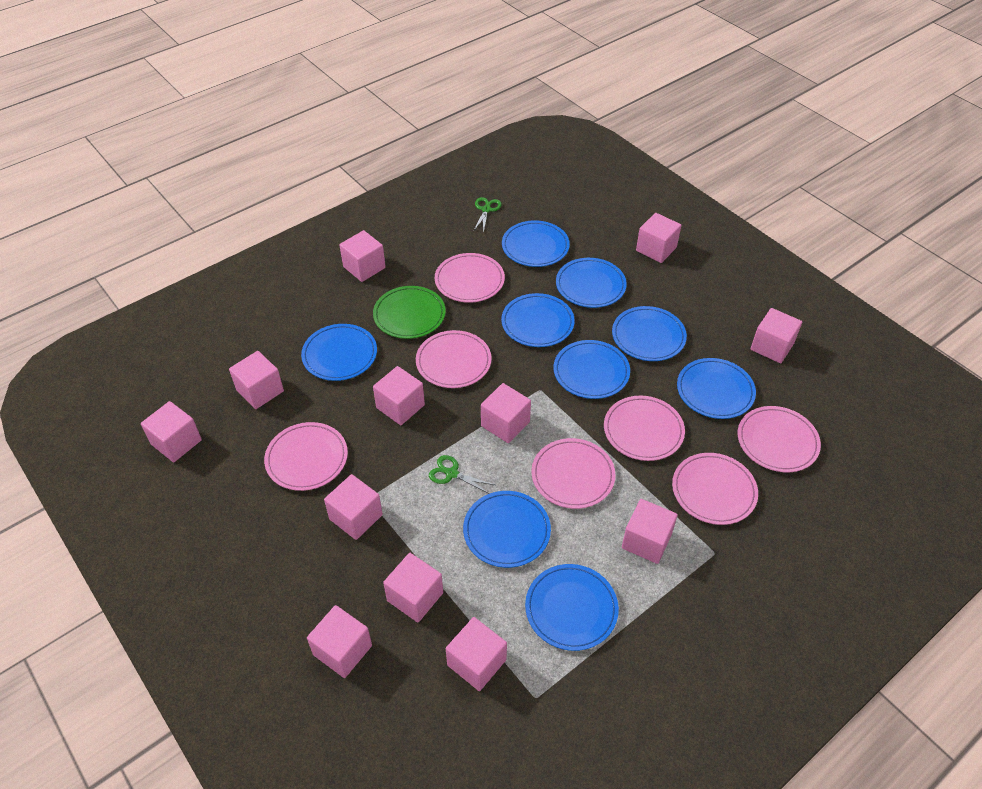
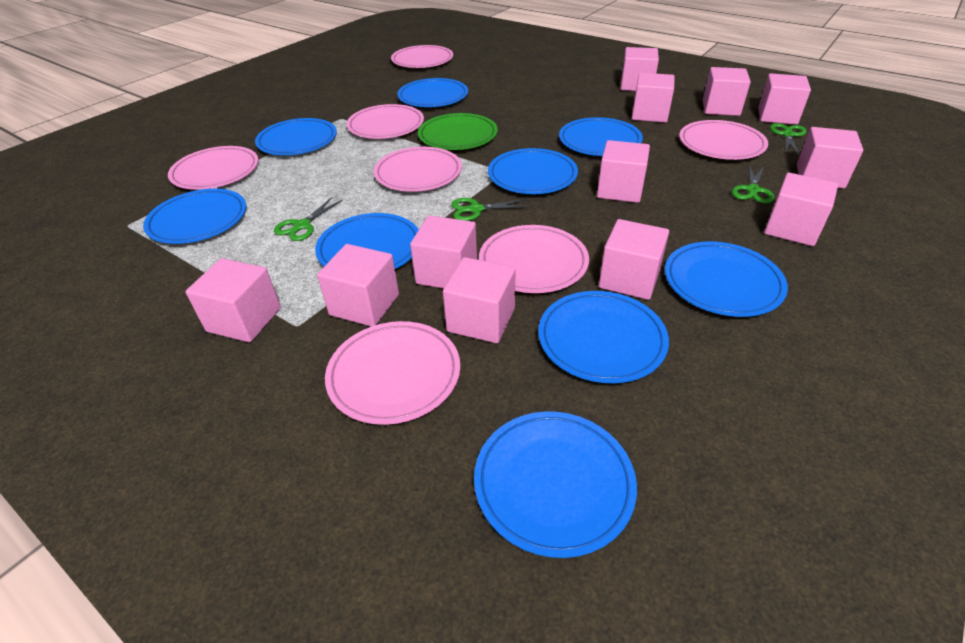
green scissors: [429,455,495,494] [474,197,502,233] = 2 -> [274,197,343,241] [451,198,530,221] [732,164,774,204] [770,123,807,156] = 4

